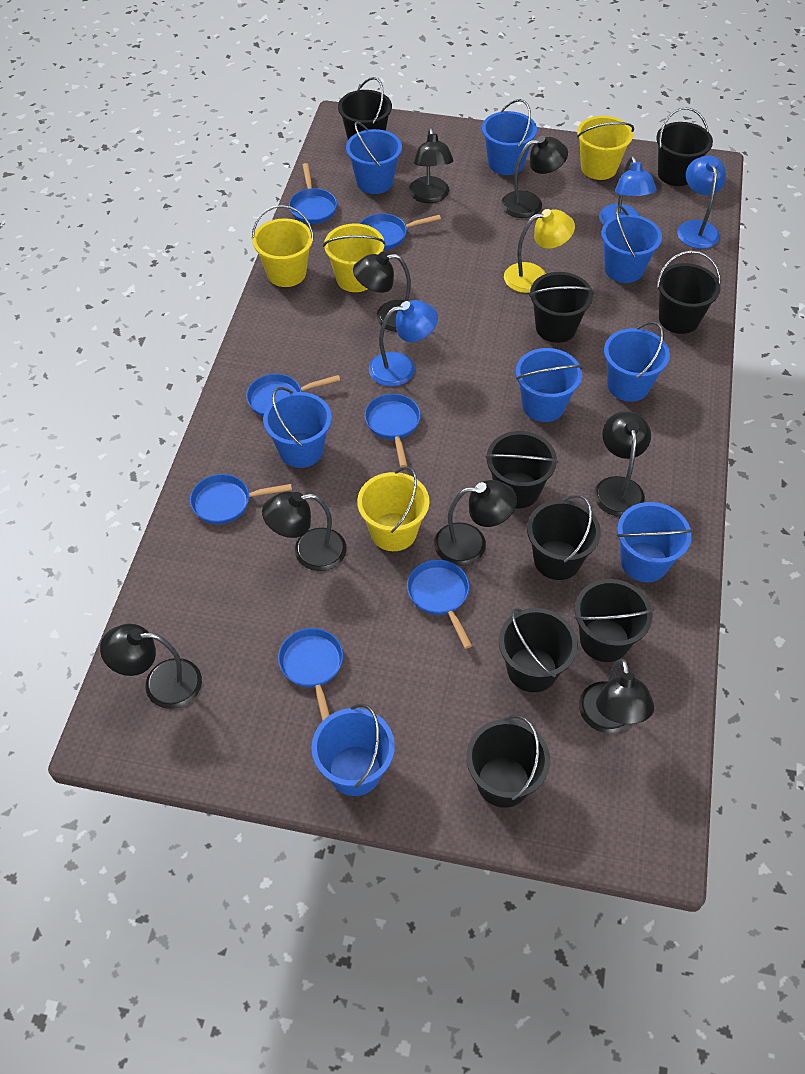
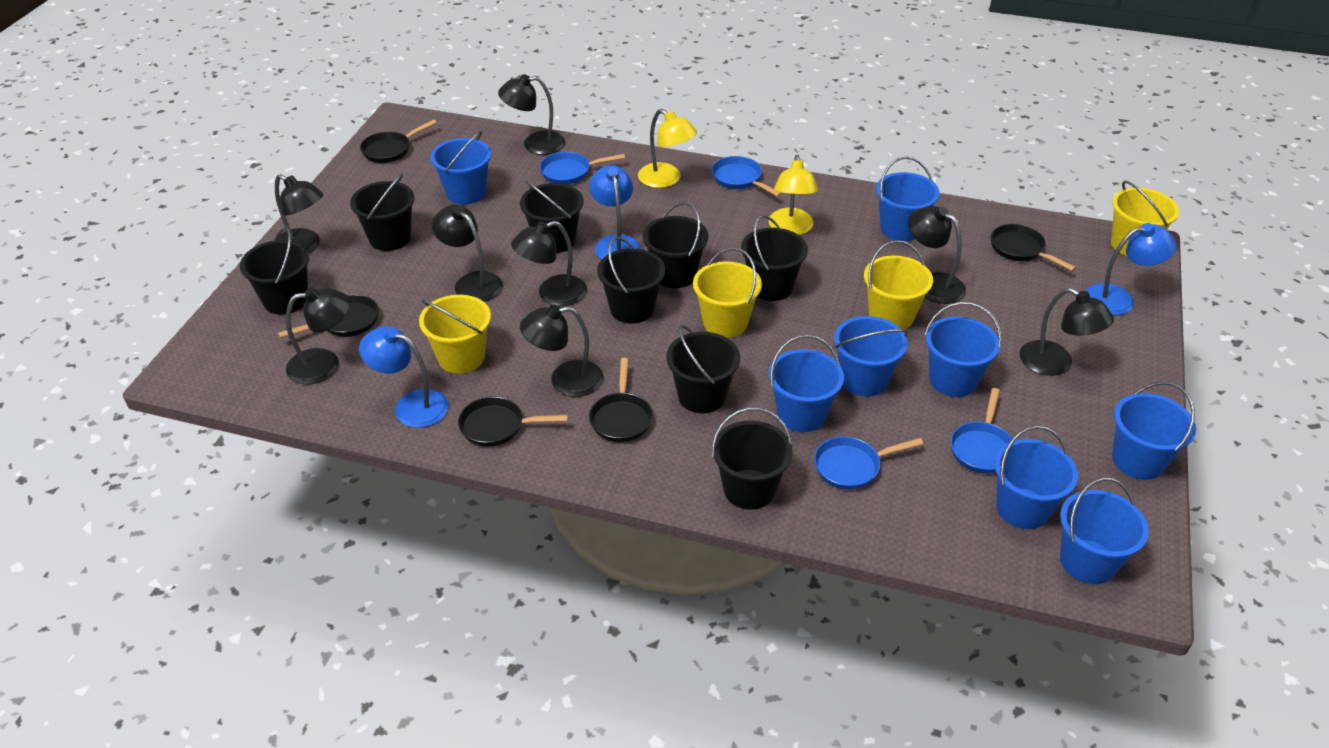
black bucket: [338,77,392,140] [466,715,550,808] [485,431,558,508] [499,608,578,692] [527,495,601,580] [529,272,594,343] [574,579,654,662] [656,107,713,186] [657,250,721,334] = 9 -> [240,227,309,314] [350,173,415,251] [520,180,584,253] [597,237,665,323] [643,202,708,288] [666,325,740,413] [712,408,793,510] [741,215,808,301] = 8
black pan: none = 0 -> [278,294,379,338] [360,119,437,163] [458,397,568,447] [589,358,653,442] [990,224,1076,271] = 5
blue pan: [190,474,292,525] [246,374,340,417] [278,628,343,721] [289,163,337,224] [360,213,441,250] [365,394,421,468] [407,560,472,649] = 7 -> [539,152,625,184] [712,156,782,197] [814,436,923,490] [950,388,1013,474] = 4
yellow lamp: [504,209,575,293] = 1 -> [638,109,697,188] [769,155,818,235] = 2

